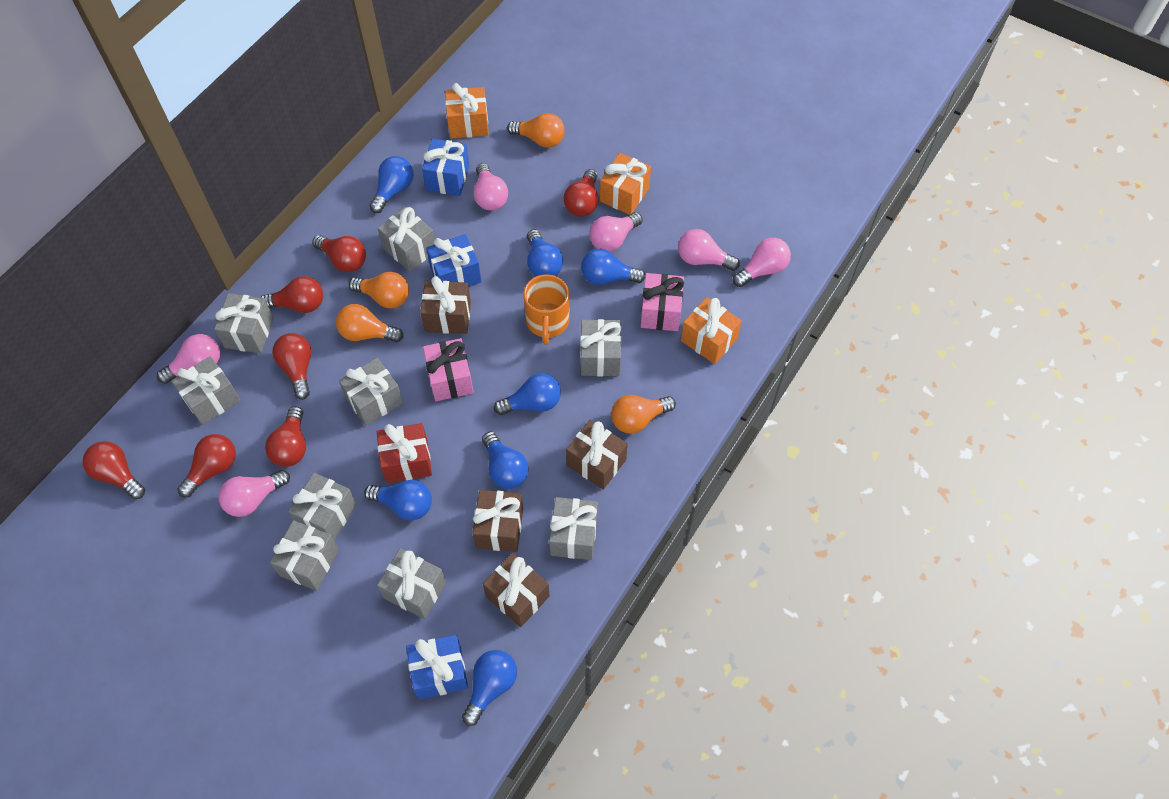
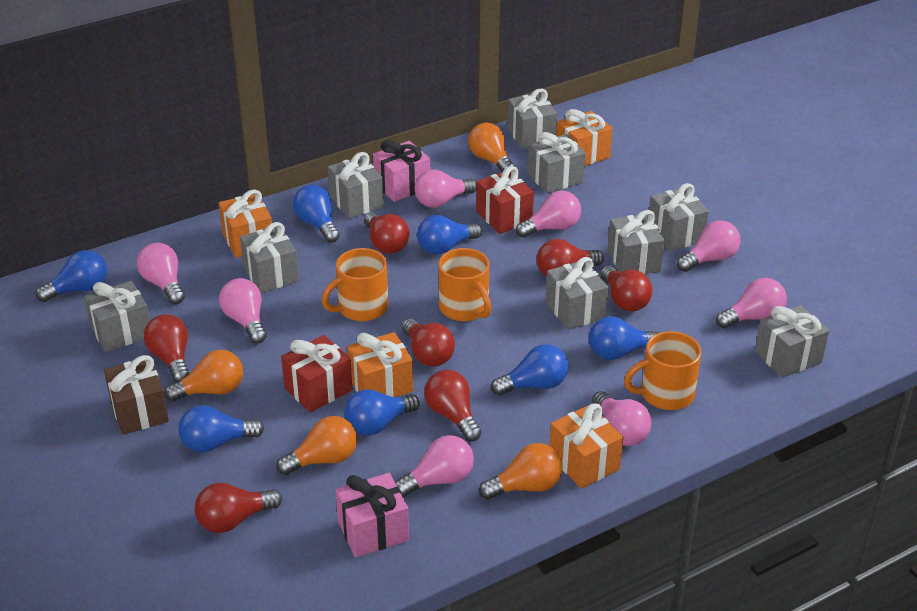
blue gift: [406,635,468,700] [422,139,470,196] [426,234,482,287] = 3 -> none = 0
brown gift: [420,276,471,334] [472,490,523,552] [483,553,550,627] [566,420,628,489] = 4 -> [104,355,169,435] = 1
orange gift: [445,83,489,138] [600,153,651,215] [681,297,742,364] = 3 -> [219,189,272,258] [347,332,413,397] [550,403,623,488] [556,109,613,166] = 4
orange mug: [523,274,570,345] = 1 -> [321,248,388,321] [438,248,492,321] [624,331,702,410] = 3
pink light bulb: [157,334,220,384] [219,470,290,517] [473,163,508,210] [590,212,643,252] [678,229,740,271] [733,238,791,287] = 6 -> [137,242,185,304] [219,278,266,344] [395,435,474,497] [415,169,477,208] [516,191,581,238] [592,391,651,446] [677,220,740,272] [716,278,787,328] = 8
red gift: [377,423,432,483] = 1 -> [281,335,352,412] [476,166,534,234] = 2

